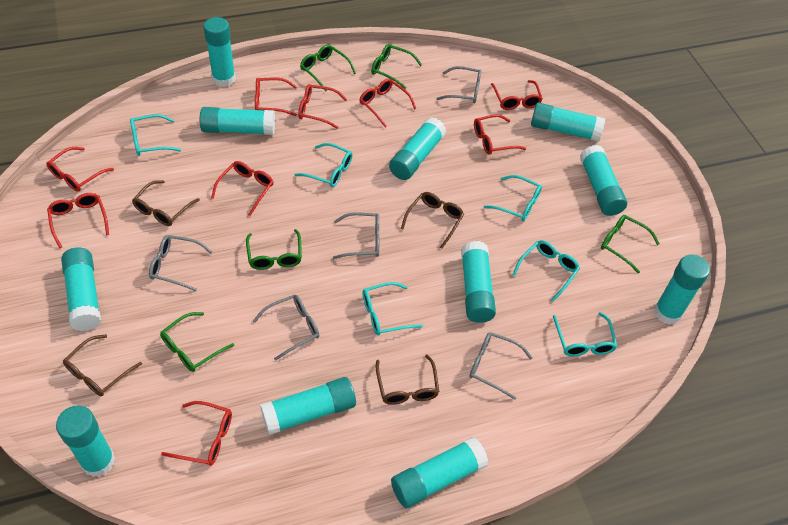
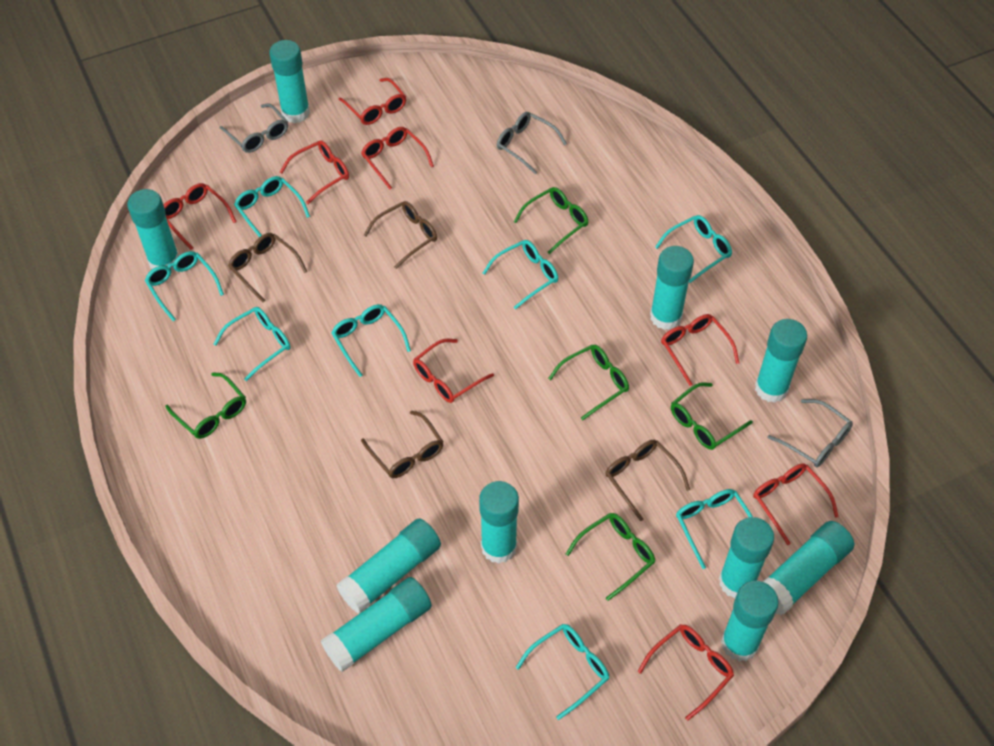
grey glasses: [149,235,213,291] [253,295,319,361] [333,212,379,259] [436,66,482,103] [469,332,533,400] = 5 -> [220,104,288,153] [497,112,567,174] [768,399,853,467] = 3
red glasses: [46,147,114,192] [47,193,109,248] [161,401,232,466] [211,161,274,216] [255,78,297,116] [298,84,348,129] [359,79,416,128] [474,114,526,155] [491,80,543,110] = 9 -> [164,183,237,250] [280,140,349,204] [339,78,406,125] [361,127,434,190] [413,339,494,403] [638,624,734,721] [661,314,739,386] [753,464,839,545] = 8
turquoise glasses: [130,114,181,156] [294,143,353,187] [362,282,423,336] [483,175,542,221] [512,240,580,302] [553,312,617,357] = 6 -> [145,251,224,321] [214,307,290,381] [234,176,310,237] [331,304,411,377] [483,240,558,310] [516,624,610,720] [655,215,732,283] [676,489,753,569] = 8
turquoise glue stick: [56,406,115,477] [61,247,101,331] [200,107,275,135] [203,17,236,87] [260,377,356,435] [389,117,446,180] [391,437,488,508] [461,241,496,323] [531,103,605,142] [580,145,627,216] [654,255,710,325] = 11 -> [127,189,179,271] [269,40,310,123] [321,577,432,672] [336,518,441,614] [479,481,519,563] [650,246,694,330] [719,517,774,599] [721,581,779,661] [755,319,807,403] [762,521,854,615] = 10

